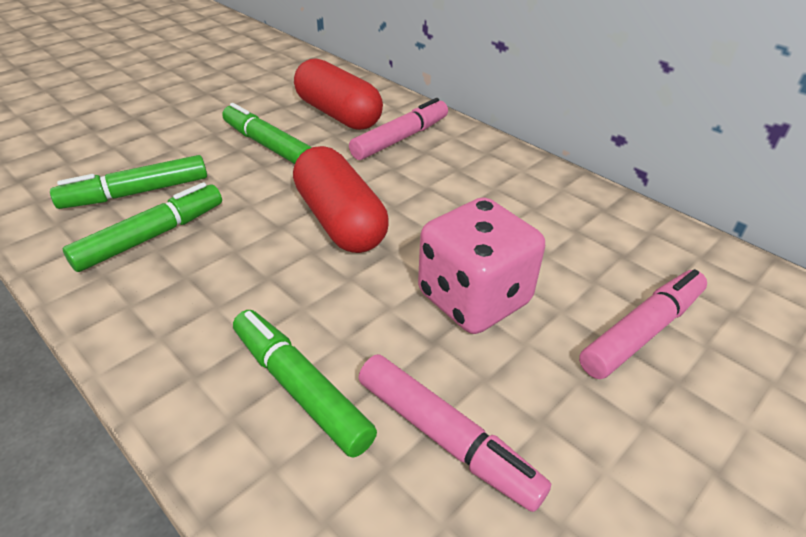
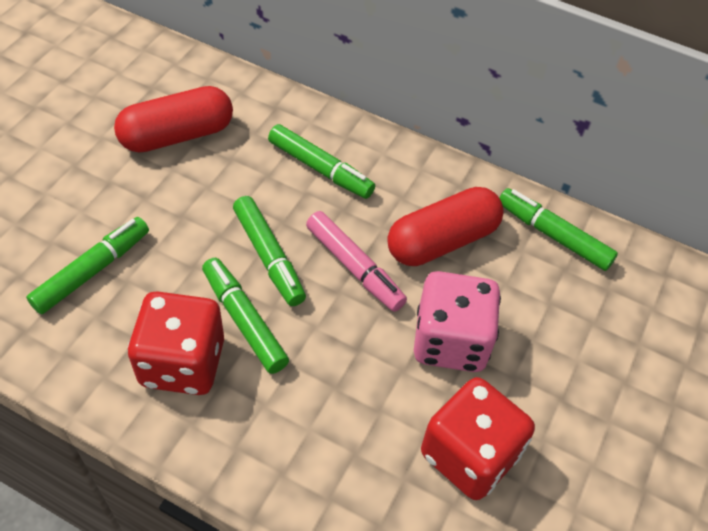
green marker: [50,155,207,209] [62,182,222,272] [222,103,312,164] [233,310,377,458] = 4 -> [26,217,149,315] [202,258,289,374] [233,196,306,306] [268,124,375,199] [499,188,618,271] = 5
pink marker: [349,98,448,160] [359,354,551,512] [579,269,707,379] = 3 -> [306,211,407,312] = 1
red dice: none = 0 -> [128,291,224,395] [421,377,535,500] = 2

